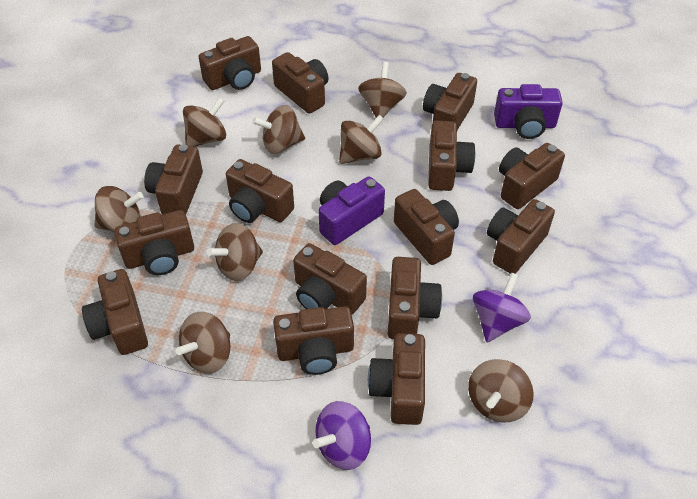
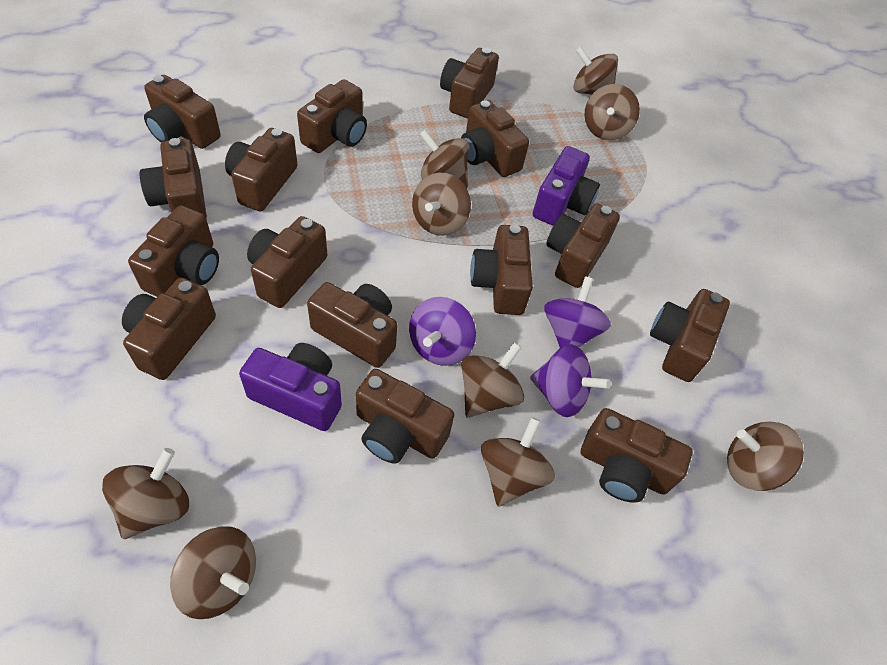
brown spinning top: [94,186,144,232] [176,312,230,374] [183,97,226,147] [207,223,263,281] [252,105,305,154] [339,115,384,164] [358,62,407,118] [468,359,534,423] = 8 -> [102,448,189,539] [170,526,256,619] [412,173,471,236] [420,129,469,188] [461,342,524,418] [481,417,555,507] [573,46,618,94] [584,84,640,140] [727,422,804,491] = 9
purple spinning top: [313,401,371,470] [473,272,531,342] = 2 -> [409,297,476,366] [530,344,611,417] [544,276,611,348] = 3

